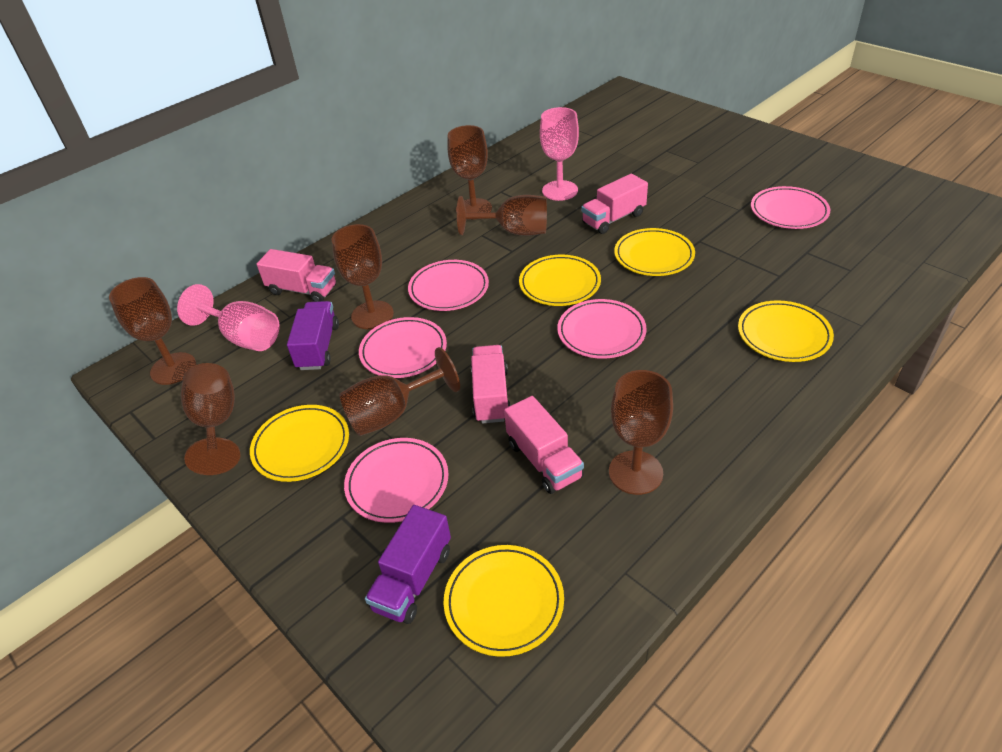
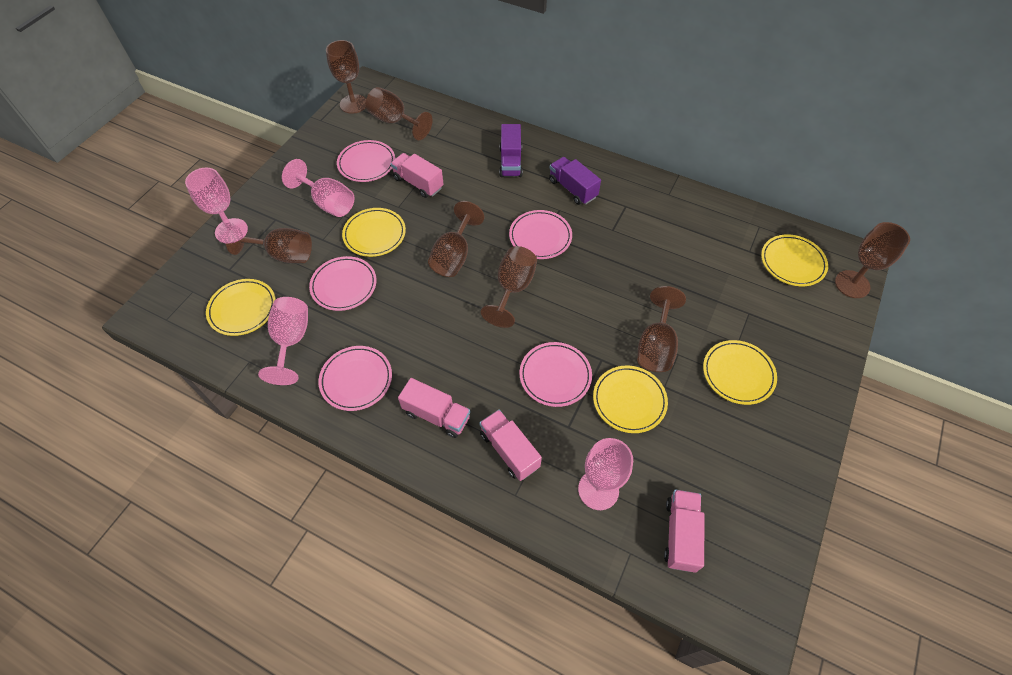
pink goblet: [177,284,280,351] [540,107,579,201] = 2 -> [185,167,248,243] [258,297,308,385] [282,159,355,217] [578,438,633,510] = 4

